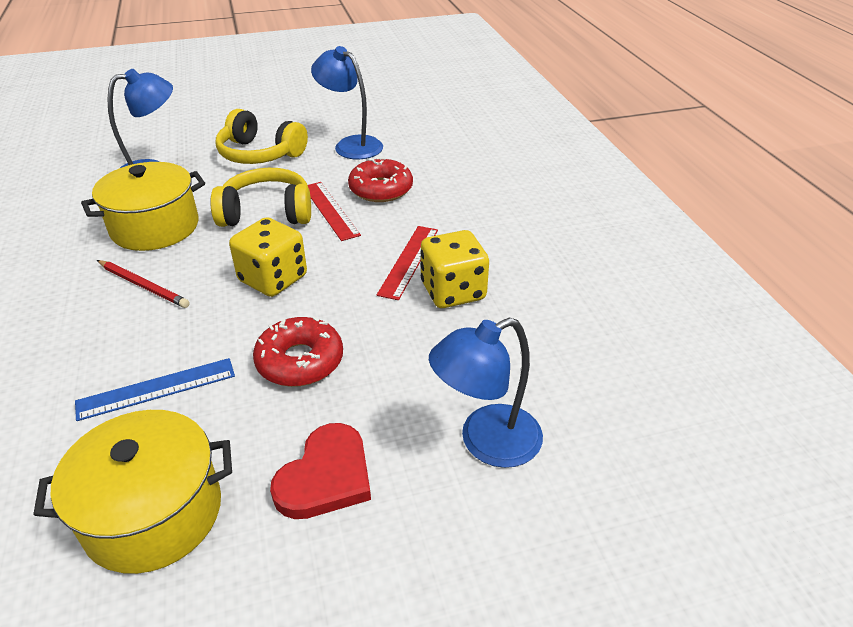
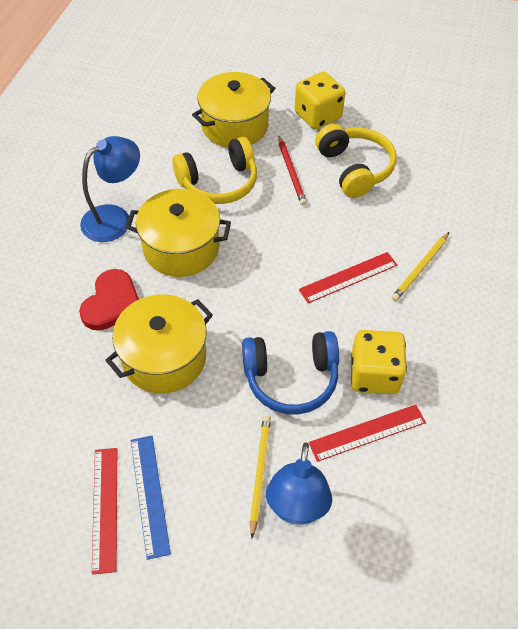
blue headphones: none = 0 -> [242,331,339,415] = 1
blue lamp: [108,69,173,168] [311,46,383,159] [429,318,543,468] = 3 -> [80,136,140,242] [266,443,332,525] = 2
red donut: [253,316,343,387] [348,157,413,202] = 2 -> none = 0
red ruler: [308,182,361,241] [377,226,438,300] = 2 -> [92,448,117,574] [299,252,397,303] [309,405,426,462] = 3
yellow pencil: none = 0 -> [250,415,271,538] [392,232,449,301] = 2
yellow pot: [33,410,232,574] [81,162,205,251] = 2 -> [105,294,213,393] [126,189,231,277] [192,72,275,148] = 3

